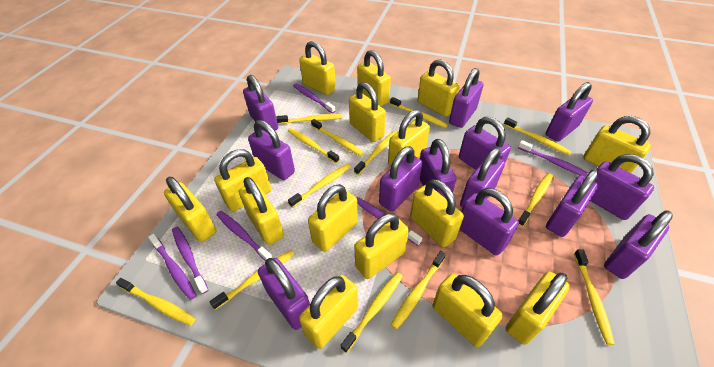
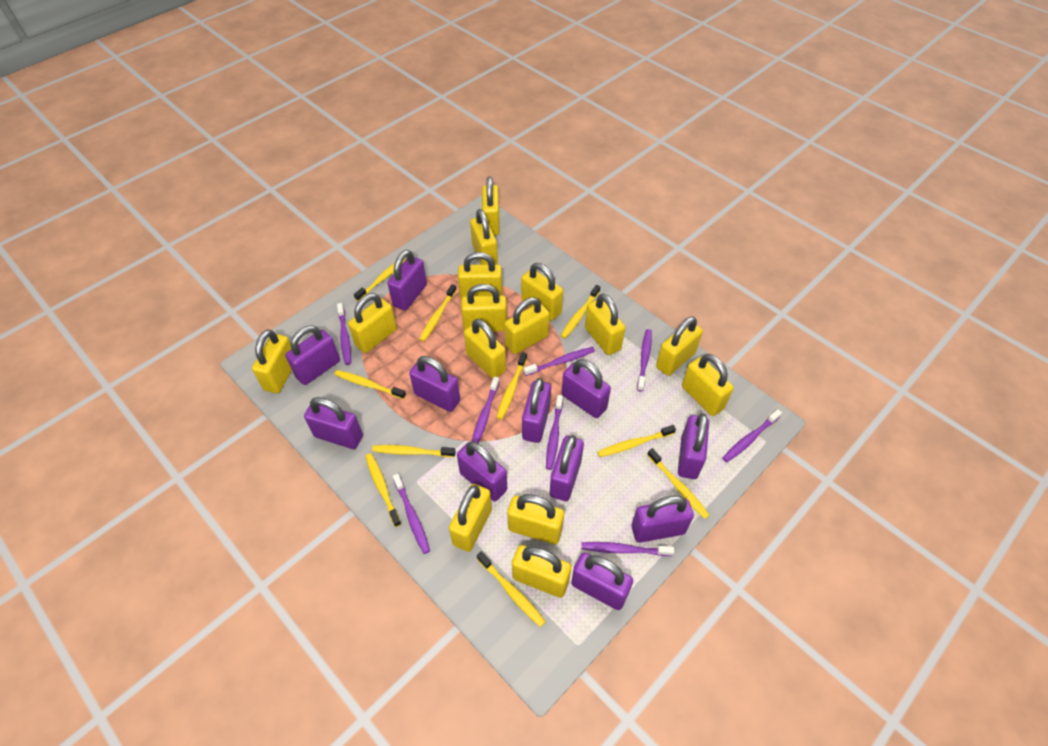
purple padlock: [243,75,278,132] [248,120,295,180] [258,258,310,330] [379,146,422,212] [420,139,457,199] [449,68,483,128] [459,117,511,170] [459,188,519,255] [460,147,505,207] [546,82,593,142] [546,169,599,237] [590,154,654,220] [604,211,673,279] = 13 -> [285,325,340,385] [304,397,363,449] [388,250,427,311] [409,356,460,412] [457,441,507,501] [522,378,551,443] [550,435,584,501] [561,359,611,418] [571,552,633,610] [631,496,694,543] [678,413,709,479] = 11
purple toothbrush: [148,234,197,300] [172,227,208,294] [217,211,272,261] [293,84,335,114] [357,197,422,246] [518,140,588,177] = 6 -> [337,303,351,365] [393,474,430,554] [472,376,499,444] [524,347,595,376] [546,395,563,470] [581,542,674,556] [637,329,652,391] [722,409,782,462] = 8
yellow toothbrush: [116,278,195,326] [209,250,294,310] [276,114,342,124] [288,128,339,163] [288,164,351,208] [311,119,364,156] [340,272,403,353] [354,131,397,175] [390,97,448,128] [391,251,446,330] [504,117,571,155] [518,173,553,227] [574,249,615,345] = 13 -> [335,370,406,399] [354,258,407,301] [365,453,401,527] [372,445,456,457] [419,284,456,342] [477,552,546,627] [497,352,527,419] [561,285,600,339] [597,425,676,457] [647,448,710,519] = 10

